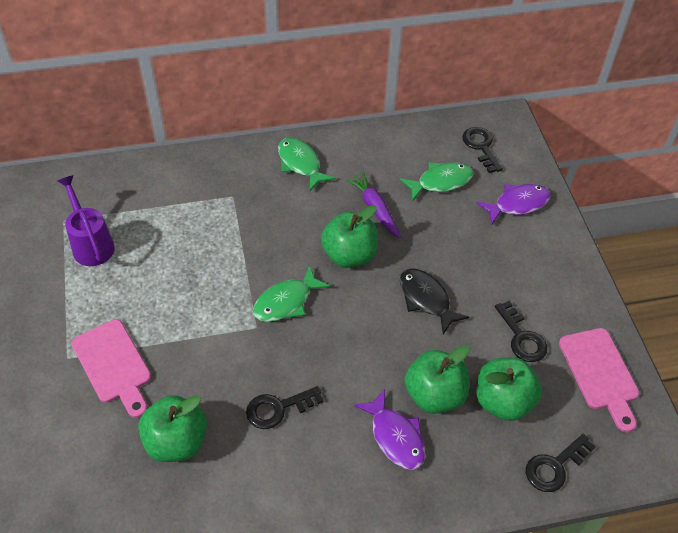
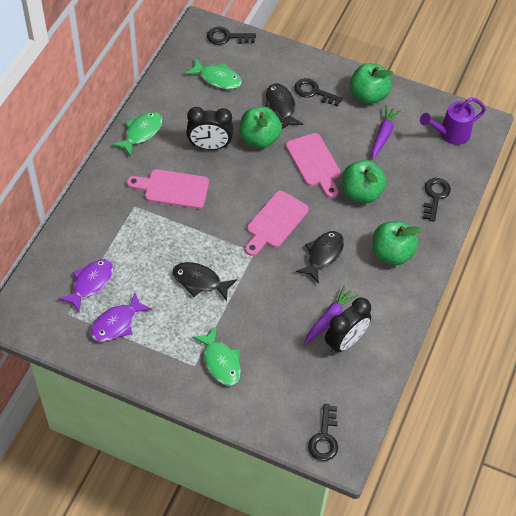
black clock: none = 0 -> [187,107,233,150] [325,297,371,354] = 2
black fish: [399,269,469,334] = 1 -> [172,262,237,301] [265,84,303,129] [296,231,344,284] = 3
pink cutting board: [71,319,151,418] [559,328,639,432] = 2 -> [127,169,209,209] [245,191,309,256] [286,133,341,198] = 3
purple carrot: [346,172,401,238] = 1 -> [304,286,358,345] [372,106,401,160] = 2

